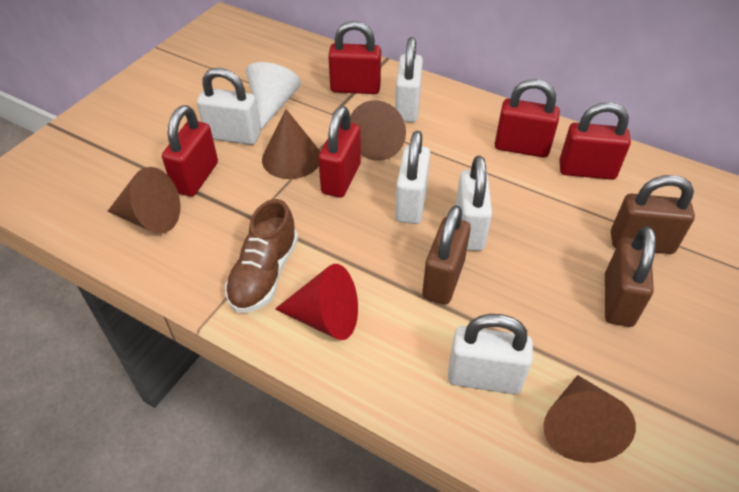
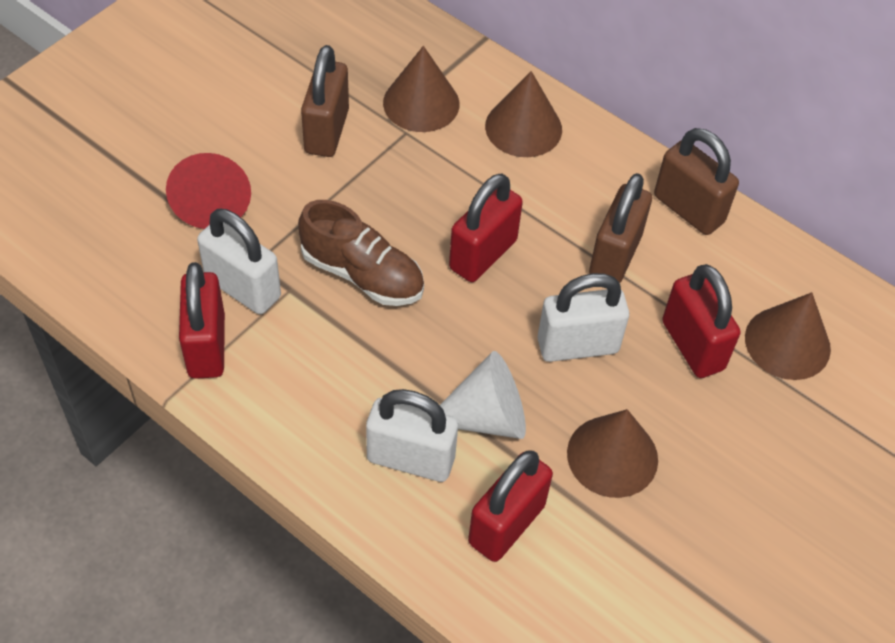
red padlock: [162,105,218,197] [318,106,361,198] [328,21,381,94] [495,79,560,158] [559,102,631,180] = 5 -> [179,262,225,379] [449,174,523,282] [468,451,553,562] [662,264,740,378] = 4
white padlock: [197,68,261,145] [395,37,423,122] [395,131,430,224] [448,314,533,394] [455,156,492,251] = 5 -> [197,209,281,314] [366,389,458,482] [537,273,629,362] = 3

